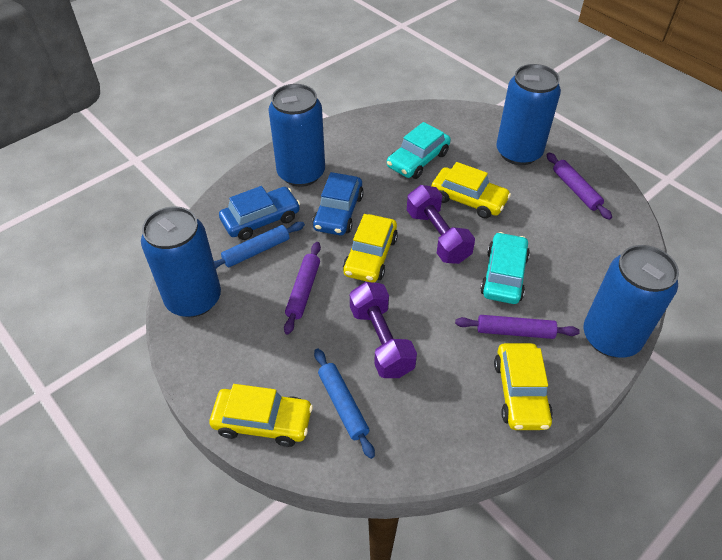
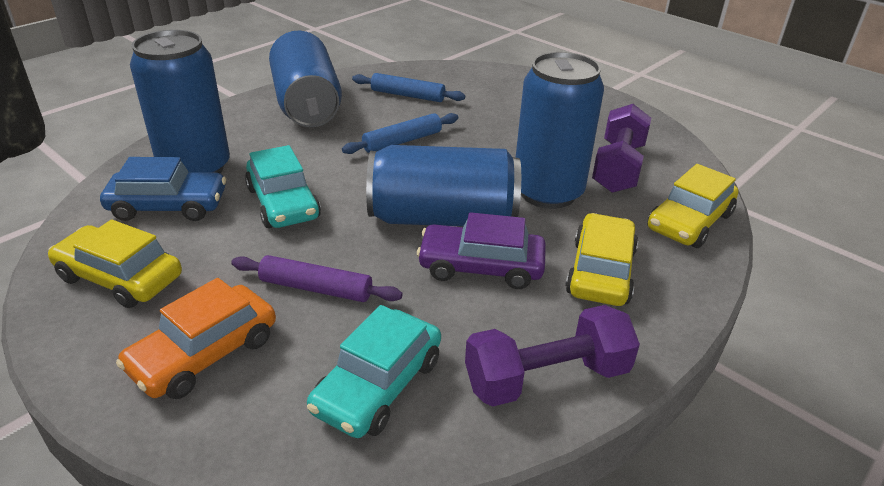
blue car: [219,186,300,240] [312,172,364,235] = 2 -> [100,157,226,221] = 1
orange car: none = 0 -> [116,278,276,399] = 1
purple car: none = 0 -> [417,212,546,289] = 1
purple rolling pin: [284,242,321,335] [455,315,580,339] [546,152,612,220] = 3 -> [231,255,403,302] = 1
yellow car: [210,384,313,447] [343,214,398,283] [431,162,511,219] [494,343,553,430] = 4 -> [48,220,182,308] [565,213,638,306] [647,164,738,248] = 3

